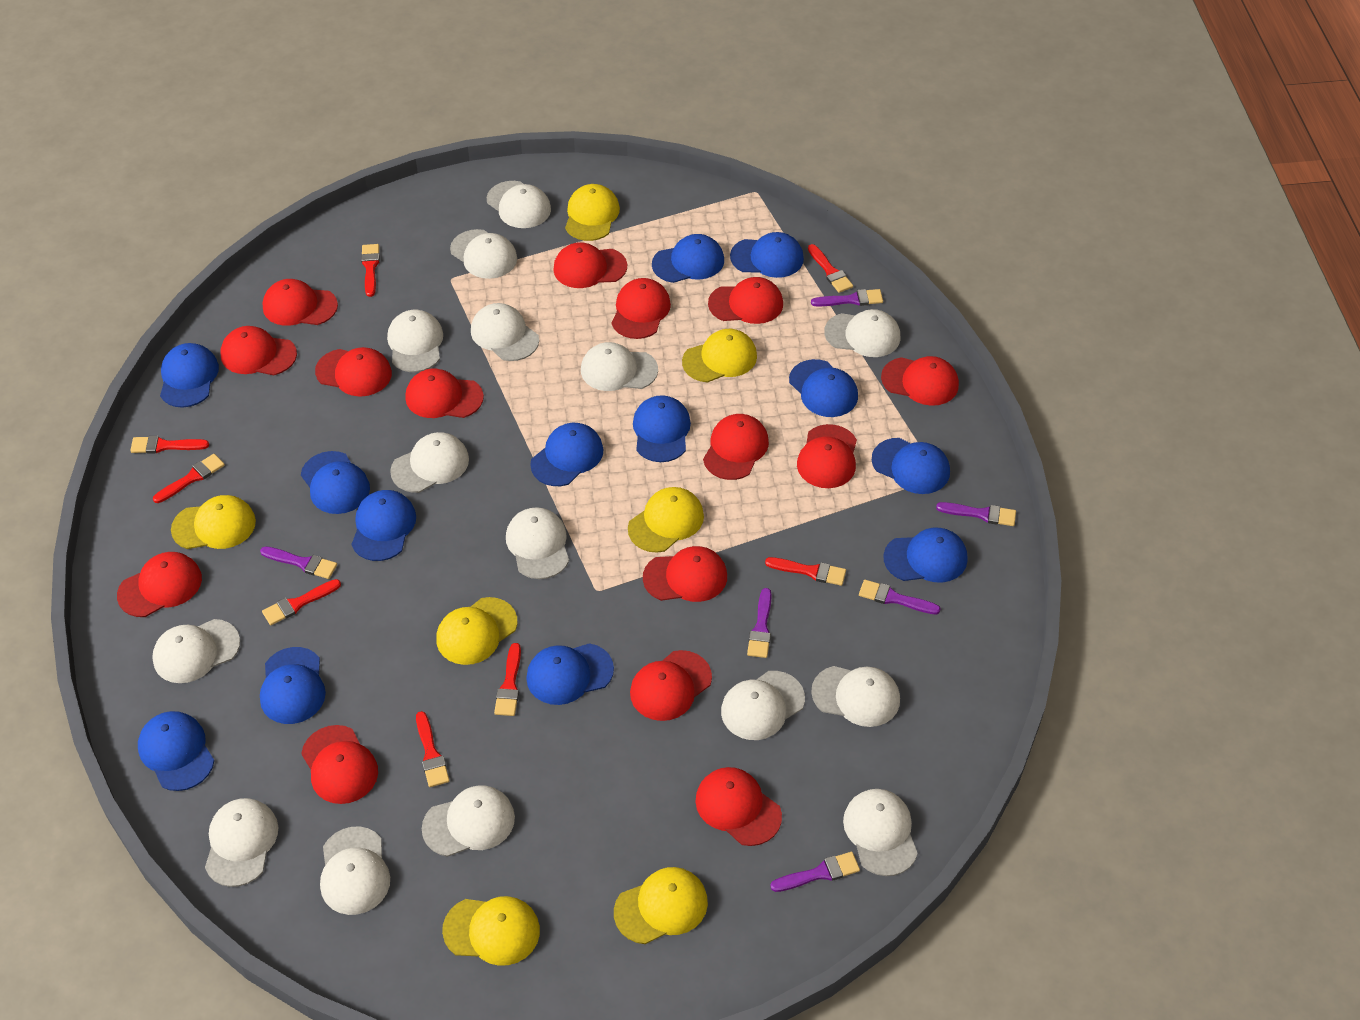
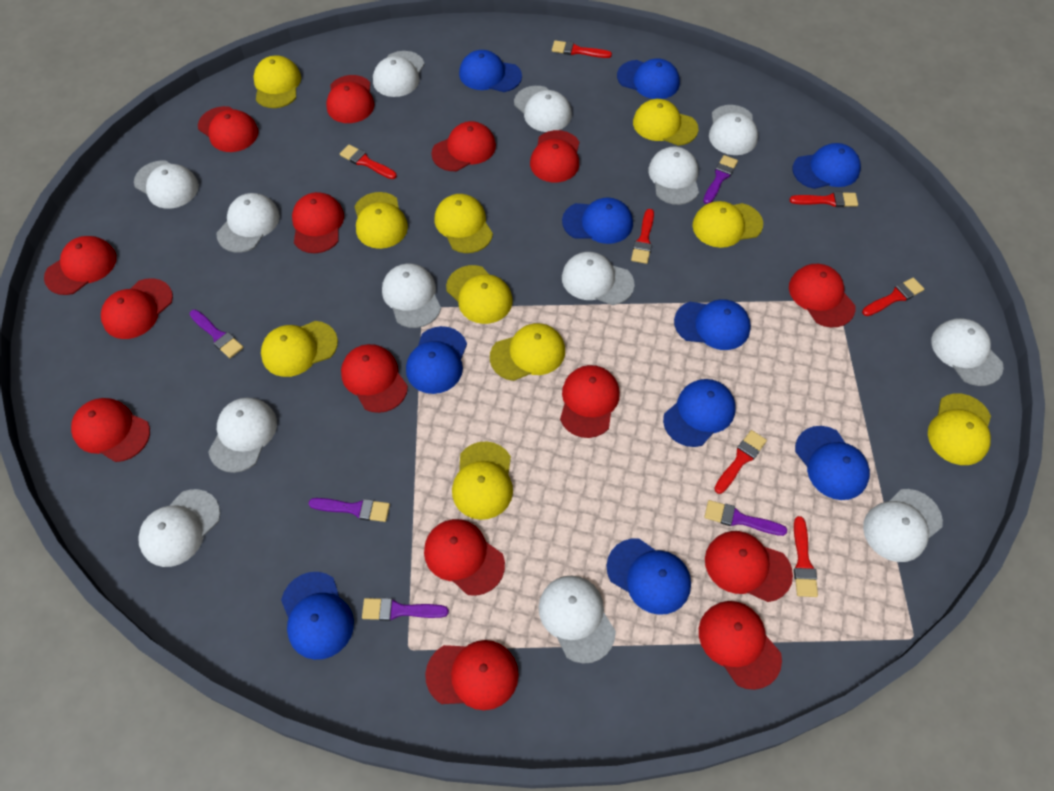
blue cap: [138,711,214,791] [160,343,219,408] [260,647,326,724] [301,451,370,514] [351,490,416,561] [526,643,614,705] [530,423,603,486] [633,395,691,462] [652,234,724,283] [730,232,804,278] [789,359,858,417] [872,438,950,494] [884,528,968,582] = 13 -> [281,572,354,660] [406,326,467,394] [459,50,522,92] [562,197,633,244] [606,539,691,615] [617,58,680,99] [663,379,736,447] [674,299,751,350] [793,143,861,189] [795,426,870,500] = 10
purple brush: [260,547,337,579] [747,588,772,658] [770,852,860,892] [811,289,883,306] [859,580,941,615] [936,502,1016,526] = 6 -> [190,310,243,358] [308,498,390,522] [362,598,449,621] [703,155,738,204] [704,500,787,536] = 5
red brush: [130,436,209,454] [153,454,225,503] [262,579,341,625] [361,244,380,297] [416,711,450,787] [494,643,521,716] [765,557,846,586] [808,244,853,293] = 8 -> [340,145,397,179] [552,40,612,58] [631,209,654,264] [714,430,767,494] [789,192,858,207] [794,516,818,597] [862,278,924,316] = 7
white cap: [152,619,240,683] [205,798,278,887] [320,826,390,915] [387,310,443,372] [390,432,469,493] [422,785,515,857] [450,229,517,279] [471,303,539,361] [487,181,551,228] [506,507,569,579] [581,342,658,391] [721,671,805,740] [811,666,900,727] [824,309,900,357] [843,789,918,876] = 15 -> [134,161,199,209] [138,489,220,567] [208,398,277,473] [217,193,280,253] [373,51,425,97] [382,264,441,328] [514,86,572,132] [539,576,616,664] [562,252,635,305] [648,146,699,205] [709,105,758,155] [863,489,943,562] [931,318,1004,386] = 13
yellow cap: [171,495,256,549] [436,597,517,665] [442,896,540,966] [565,184,620,241] [614,867,708,944] [628,487,704,553] [682,329,757,382] = 7 -> [253,55,301,108] [261,321,338,377] [354,192,408,249] [435,194,493,253] [446,265,513,324] [452,441,513,520] [490,323,565,381] [633,99,698,146] [692,201,763,248] [928,393,991,465] = 10

